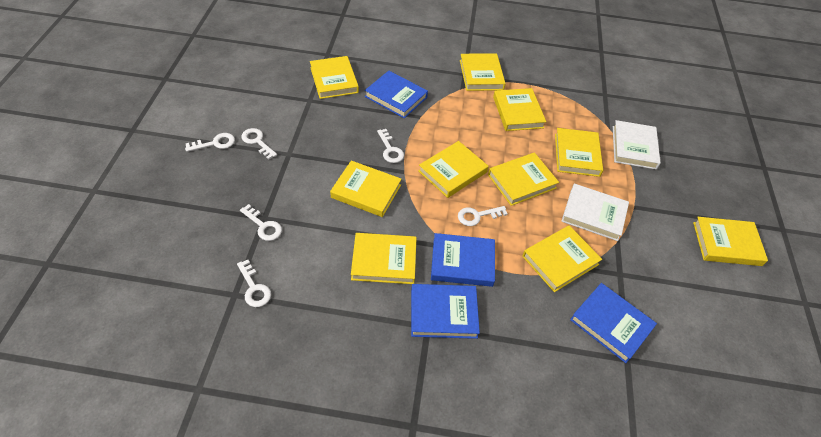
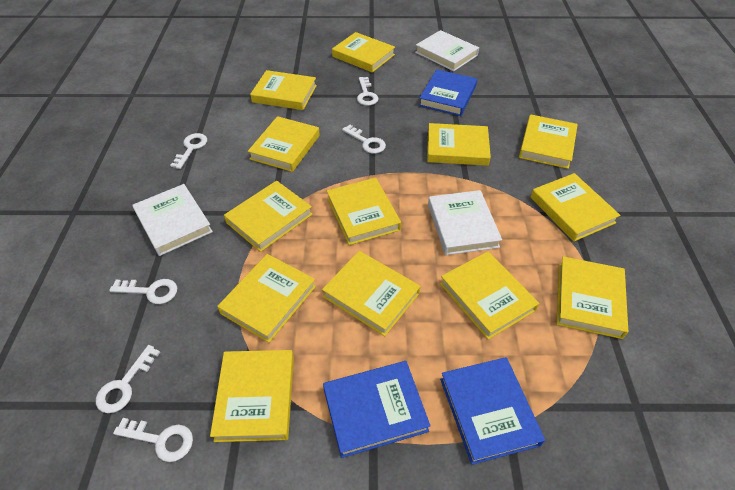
blue book: [365,71,428,118] [411,284,480,339] [431,233,495,287] [570,283,657,363] = 4 -> [323,361,431,458] [419,69,477,116] [440,357,545,465] = 3
white book: [561,184,629,241] [613,120,661,170] = 2 -> [132,184,213,256] [415,30,479,71] [428,190,502,255] = 3
yellow book: [310,56,359,99] [330,160,402,217] [351,233,417,284] [418,141,488,198] [460,53,506,91] [488,152,559,206] [493,88,546,131] [522,226,602,292] [555,128,603,177] [693,217,768,266] = 10 -> [210,350,294,442] [217,254,316,343] [224,181,313,252] [248,116,320,172] [250,70,317,110] [322,251,421,336] [327,178,401,245] [332,32,395,73] [427,123,491,166] [440,251,539,340] [519,114,578,169] [531,173,620,242] [556,256,628,339] = 13

